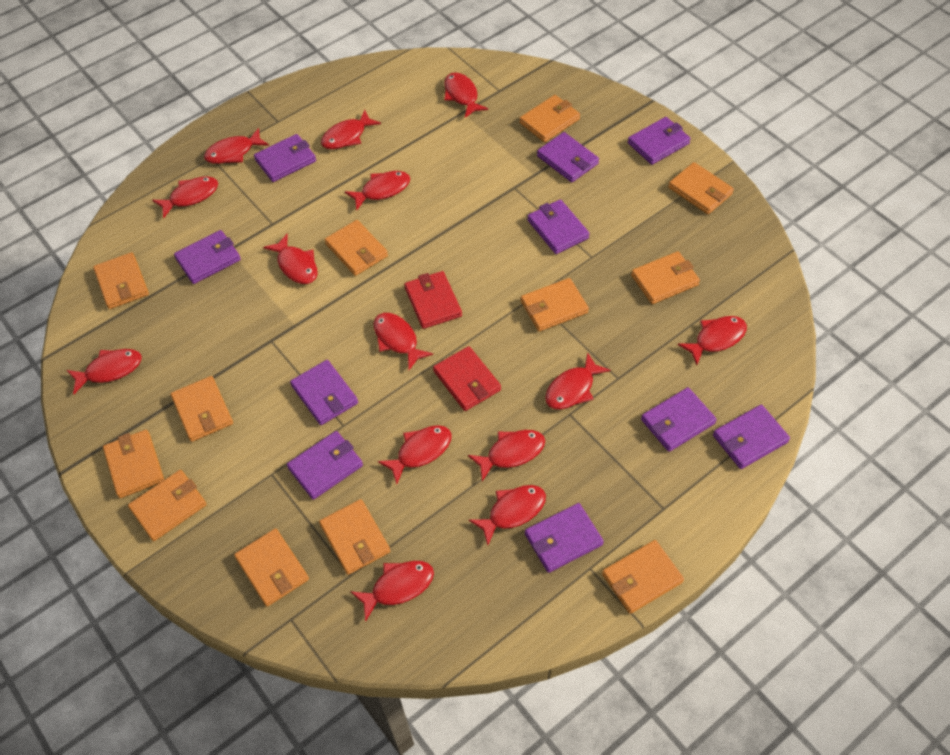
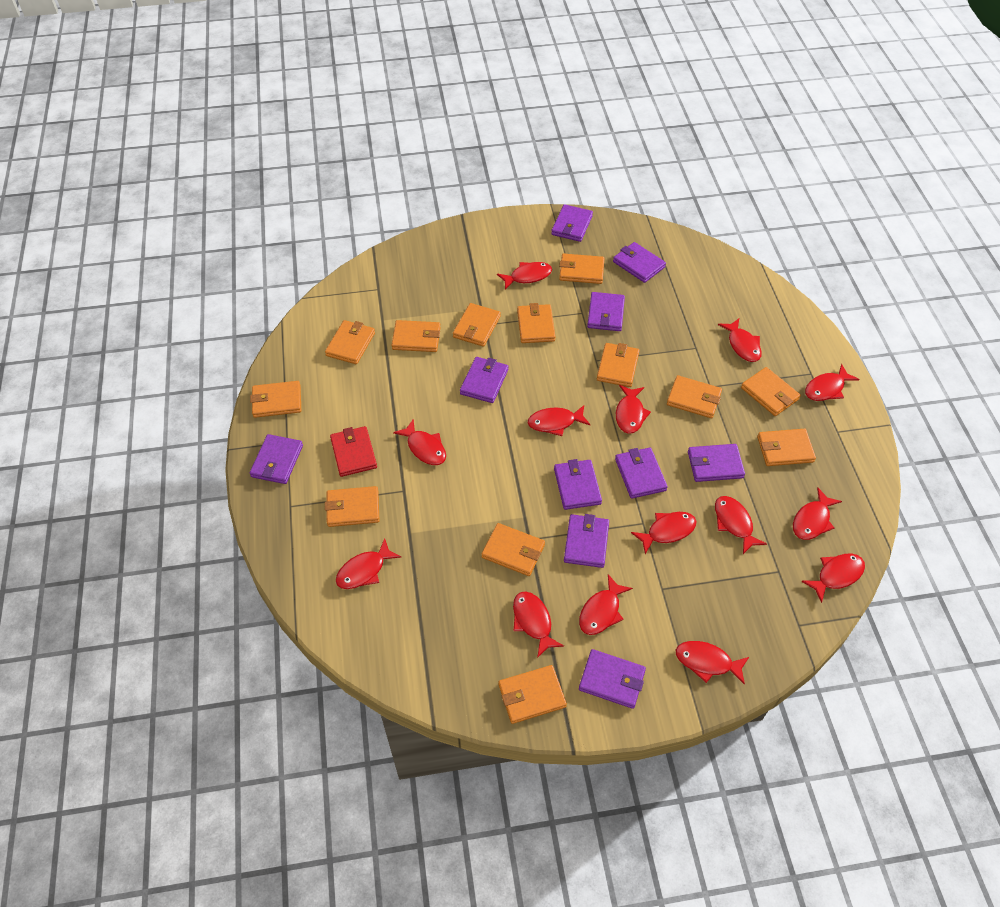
orange wallet: [93,252,149,309] [103,430,164,498] [128,470,207,541] [171,376,233,442] [234,528,309,607] [319,499,390,575] [325,220,388,276] [519,95,580,142] [521,278,589,332] [602,540,684,614] [631,251,700,304] [668,162,734,214] = 12 -> [250,381,301,418] [325,320,375,364] [325,486,380,527] [392,320,441,352] [453,303,501,347] [481,523,545,576] [498,665,567,724] [517,303,555,343] [559,253,604,284] [597,343,640,387] [667,375,722,418] [741,367,801,416] [757,429,816,466] = 13
red wallet: [404,271,462,329] [433,346,501,411] = 2 -> [330,426,377,477] = 1

